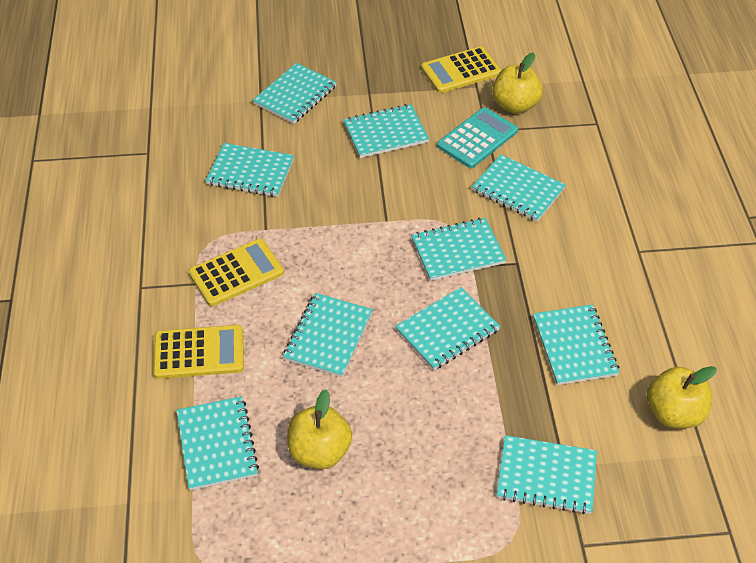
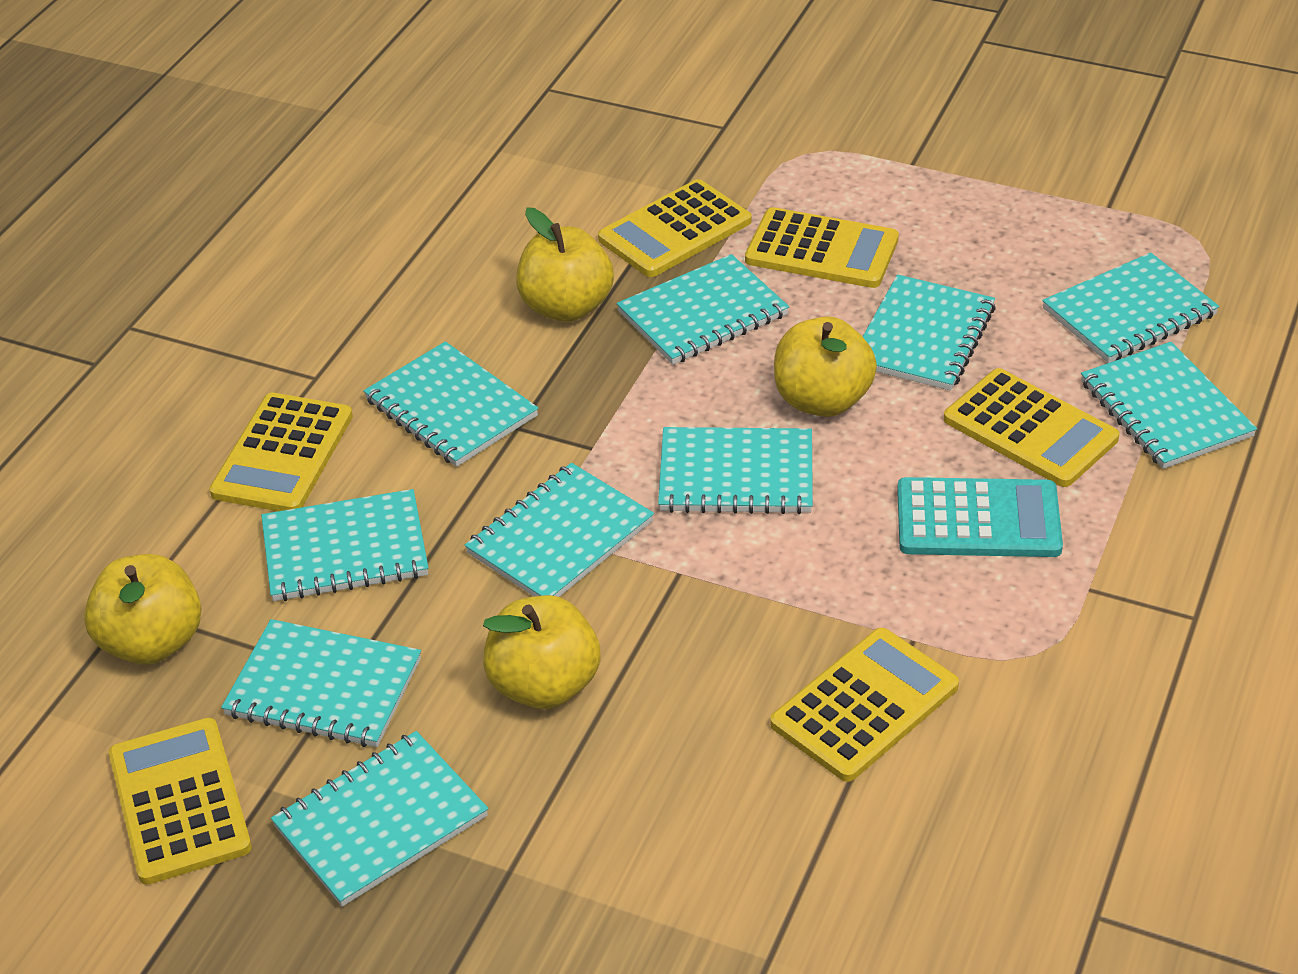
yellow apple: [287,390,352,469] [492,52,543,114] [647,366,717,428] = 3 -> [84,554,201,665] [483,595,600,709] [516,208,614,322] [774,316,877,417] = 4
yellow calculator: [153,325,244,379] [189,239,284,306] [421,46,501,93] = 3 -> [109,718,252,885] [209,393,353,511] [598,179,752,277] [745,207,899,288] [770,628,959,782] [944,368,1119,487] = 6

